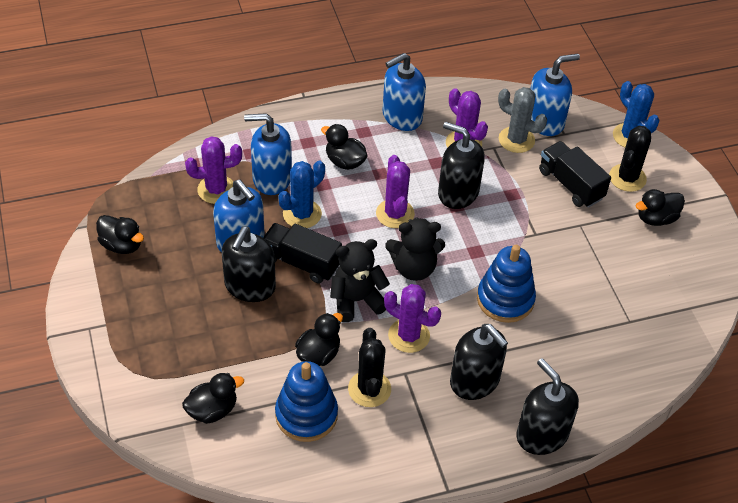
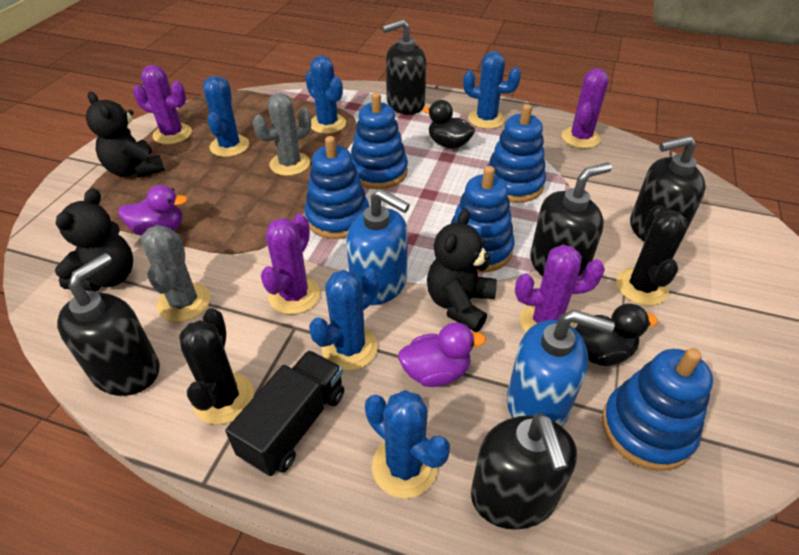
black duck: [96,215,144,254] [182,373,244,424] [295,313,343,366] [321,124,368,170] [635,189,685,226] = 5 -> [423,100,475,149] [574,303,658,366] = 2
black soap dispenser: [222,227,276,302] [438,122,485,209] [450,324,508,400] [516,358,579,455] = 4 -> [57,253,160,396] [382,19,426,115] [471,413,577,530] [530,163,612,276] [630,136,706,242] = 5
black teddy bear: [330,239,390,322] [385,217,445,281] = 2 -> [55,188,133,291] [86,92,165,178] [427,209,497,332] = 3
black truck: [263,223,342,283] [539,141,611,208] = 2 -> [225,350,344,476] = 1
blue cactus: [278,160,325,228] [613,81,660,148] = 2 -> [203,76,249,157] [305,55,346,134] [309,268,379,371] [365,390,450,498] [463,51,521,129] = 5
blue soap dispenser: [213,180,264,252] [244,113,292,195] [383,53,426,131] [530,54,580,136] = 4 -> [346,189,410,305] [507,310,615,426] = 2
blue stacking toy: [275,361,338,442] [477,245,536,323] = 2 -> [304,136,369,239] [351,92,408,189] [450,166,515,273] [487,104,546,203] [602,348,713,471] = 5
grey cactus: [498,87,547,153] = 1 -> [141,225,210,322] [253,93,311,176] = 2
purple duck: none = 0 -> [118,185,188,235] [398,323,486,387] = 2

